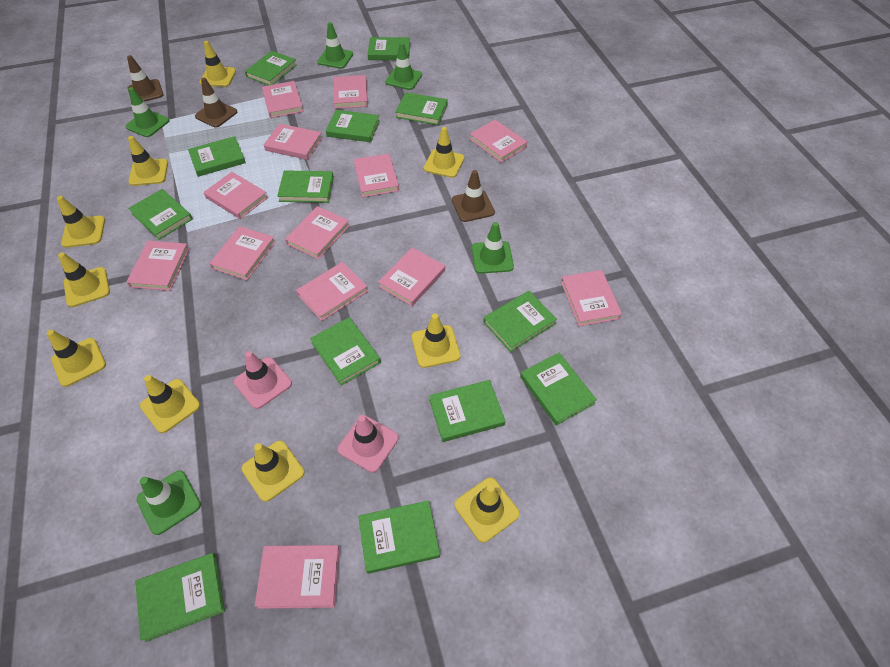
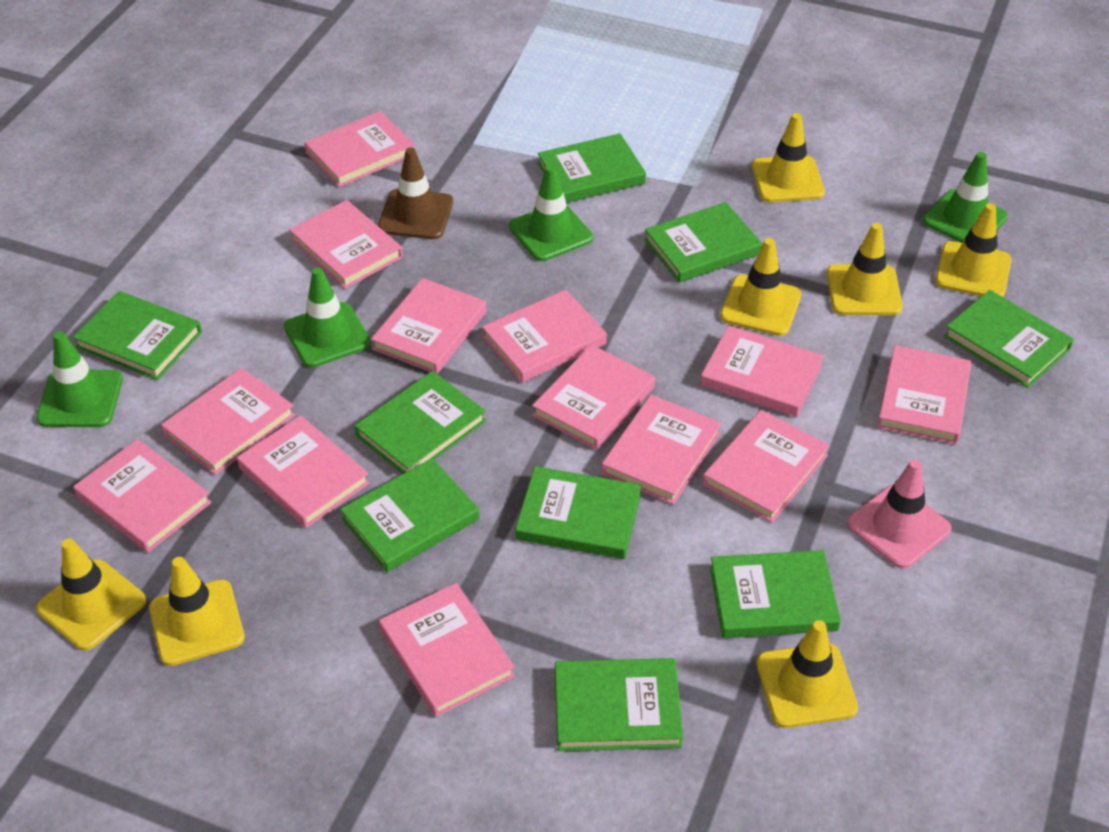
brown traffic cone: [127,55,164,102] [195,78,237,127] [452,170,495,222] = 3 -> [378,147,453,239] = 1
green book: [128,189,193,240] [135,553,225,642] [188,136,246,177] [245,51,297,86] [277,170,334,203] [310,317,381,386] [326,110,380,142] [358,501,440,574] [368,37,410,60] [396,92,448,125] [429,380,505,442] [483,291,557,352] [520,353,597,425] = 13 -> [73,291,202,380] [340,458,479,572] [355,371,486,474] [515,466,641,559] [538,133,646,203] [555,658,683,751] [644,202,762,283] [710,550,841,638] [944,290,1074,388] = 9
green traffic cone: [125,87,170,137] [137,470,201,535] [317,22,353,69] [385,42,422,90] [472,222,514,274] = 5 -> [36,331,123,427] [284,267,371,368] [509,165,593,261] [923,152,1008,243] = 4
pink traffic cone: [234,351,292,409] [338,415,399,473] = 2 -> [847,459,952,569] = 1
yellow traffic cone: [47,330,106,387] [57,196,105,248] [58,252,110,307] [128,136,168,186] [140,375,200,433] [200,41,236,87] [242,441,304,502] [411,313,461,368] [424,127,464,178] [455,477,520,543] = 10 -> [36,538,146,650] [149,557,245,666] [720,238,801,336] [752,113,825,202] [756,620,858,728] [827,223,903,315] [935,203,1012,297] = 7

